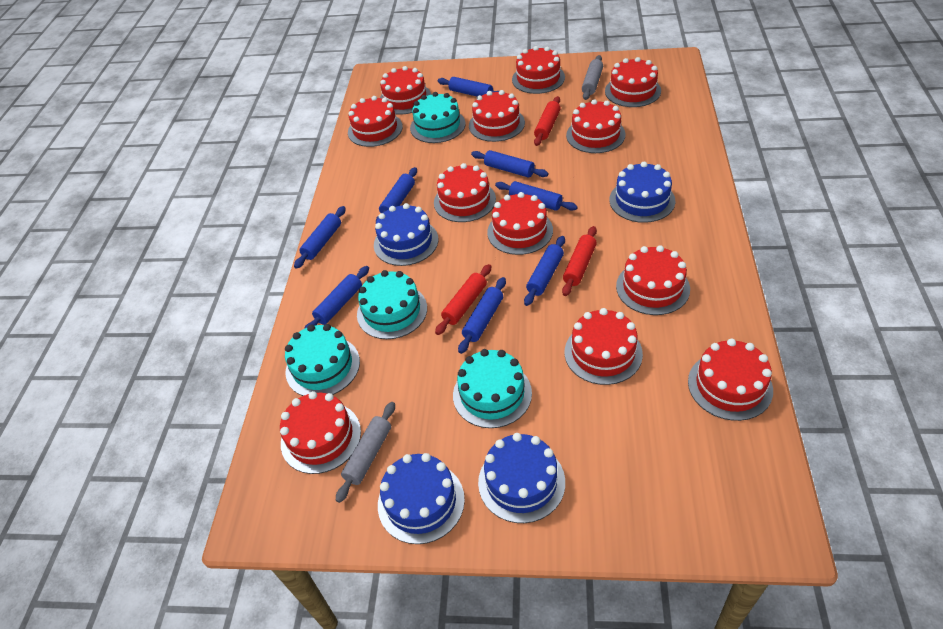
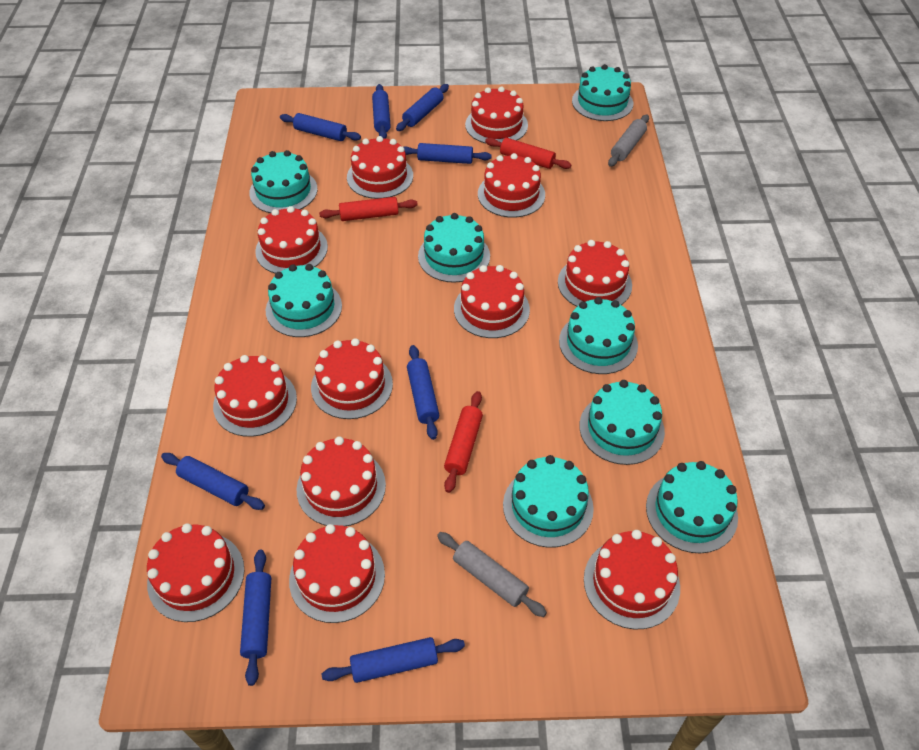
blue cake: [374,203,438,266] [378,453,465,544] [478,433,565,523] [609,162,675,223] = 4 -> none = 0
turquoise cake: [285,324,360,396] [357,270,427,339] [410,92,466,143] [453,349,532,428] = 4 -> [249,150,318,213] [266,264,342,337] [418,213,490,283] [503,455,594,548] [559,297,638,374] [572,64,633,121] [579,380,665,465] [646,461,738,553] = 8

